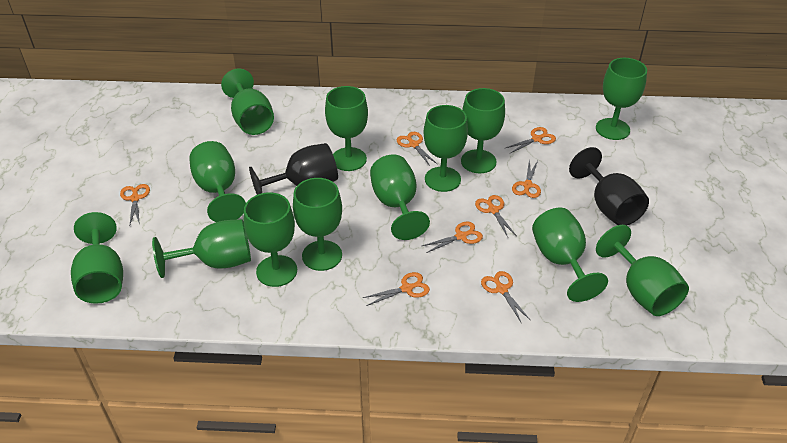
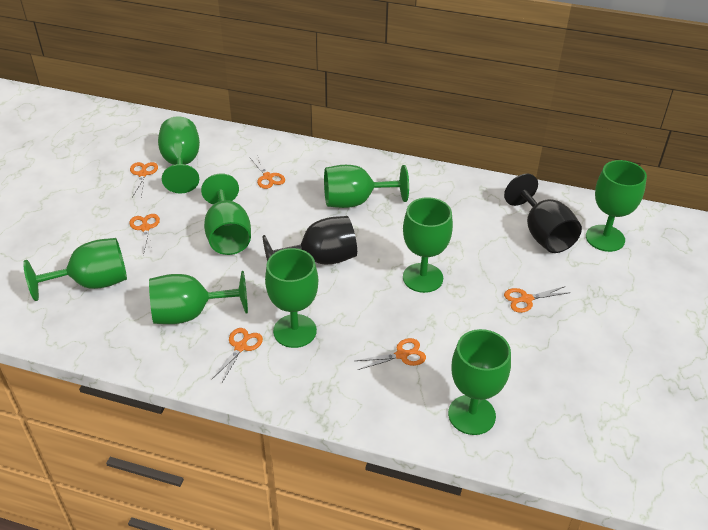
green goblet: [71,212,123,304] [152,219,251,278] [189,141,246,222] [221,69,274,135] [244,192,297,287] [293,178,342,271] [325,86,368,171] [370,155,430,240] [424,105,468,192] [461,88,505,173] [532,208,608,302] [596,58,647,140] [596,225,689,316] = 13 -> [23,238,127,301] [149,271,248,324] [158,116,200,194] [201,173,251,255] [265,248,318,348] [324,165,409,208] [403,197,453,293] [448,329,511,435] [586,160,647,252] = 9
orange scissors: [120,184,150,225] [363,272,430,306] [397,132,437,166] [422,222,483,253] [475,195,516,237] [481,271,530,322] [506,127,556,153] [512,160,541,198] = 8 -> [130,162,158,197] [130,214,160,255] [212,328,263,382] [249,155,285,189] [355,338,426,370] [504,286,570,313] = 6

